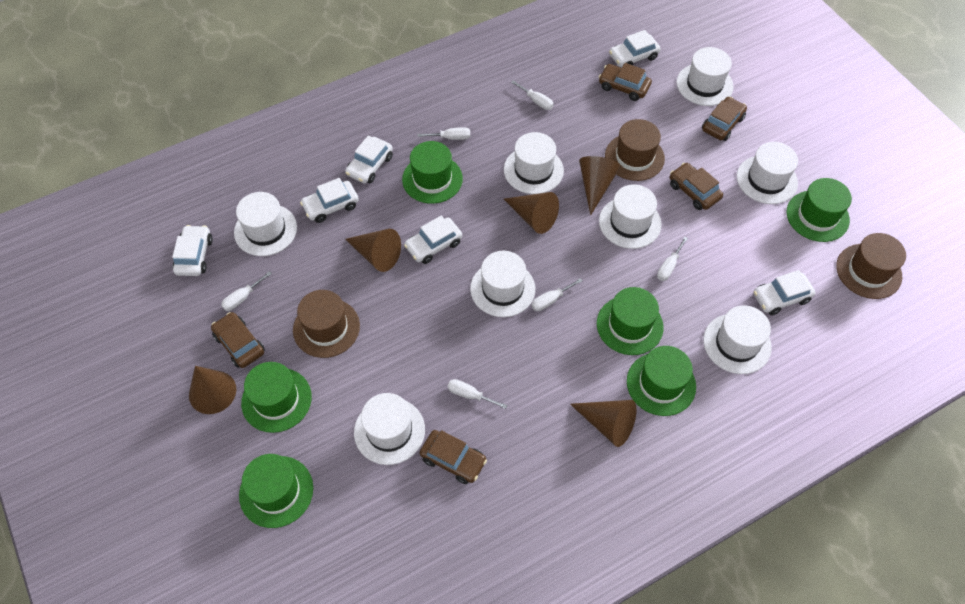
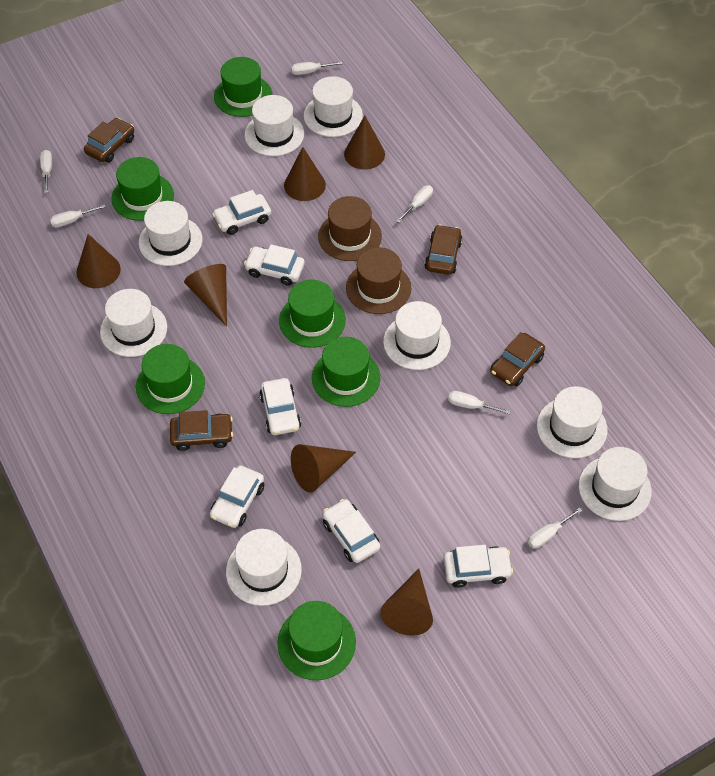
brown car: [211,312,265,368] [420,430,487,484] [599,63,652,101] [670,163,723,210] [702,97,747,141] = 5 -> [84,118,134,163] [170,410,233,451] [424,225,462,275] [490,332,545,386] = 4
brown cone: [189,366,236,414] [345,229,401,272] [504,192,559,234] [570,400,636,447] [579,156,621,215] = 5 -> [76,234,121,288] [184,264,227,327] [284,147,326,201] [291,444,356,492] [344,116,385,170] [380,569,433,636] = 6
brown hat: [293,290,360,358] [605,119,665,181] [836,233,906,299] = 3 -> [318,196,382,261] [346,247,411,314] = 2

